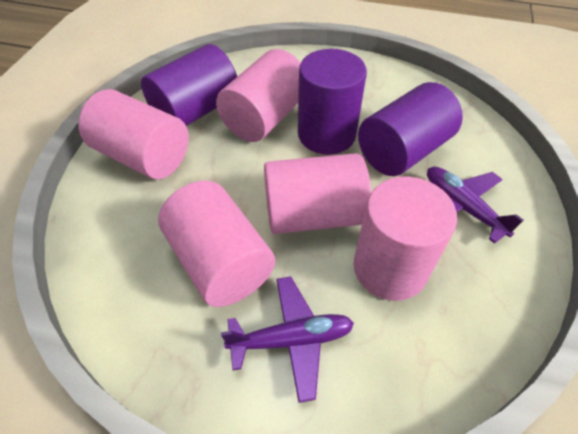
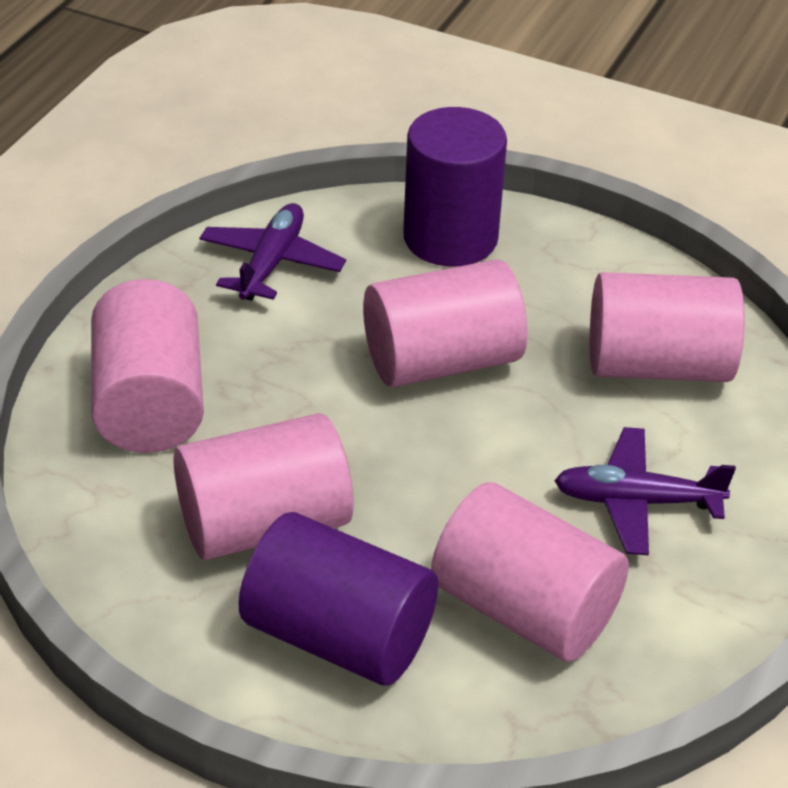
purple cylinder: [141,44,237,126] [298,49,367,154] [358,82,463,176] = 3 -> [239,512,438,686] [403,107,507,267] = 2

